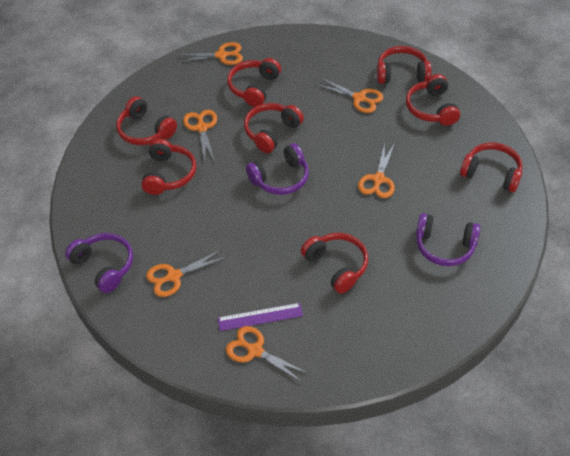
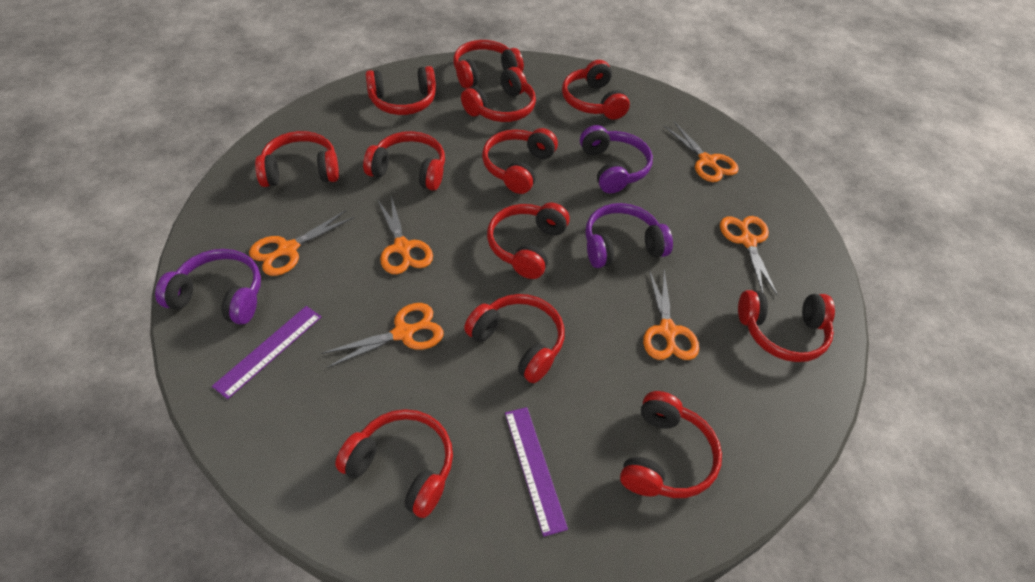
purple ruler: [218,303,303,331] = 1 -> [212,306,321,399] [505,407,568,537] = 2
red headphones: [116,96,177,145] [141,139,196,195] [227,58,281,107] [244,103,304,153] [301,233,368,294] [377,46,432,84] [406,74,460,126] [460,142,523,192] = 8 -> [255,131,339,187] [335,409,453,518] [363,131,445,191] [365,66,436,115] [453,40,524,89] [461,67,536,122] [464,294,564,383] [482,128,558,194] [487,203,570,279] [562,60,630,119] [620,391,722,498] [738,290,835,362] = 12

